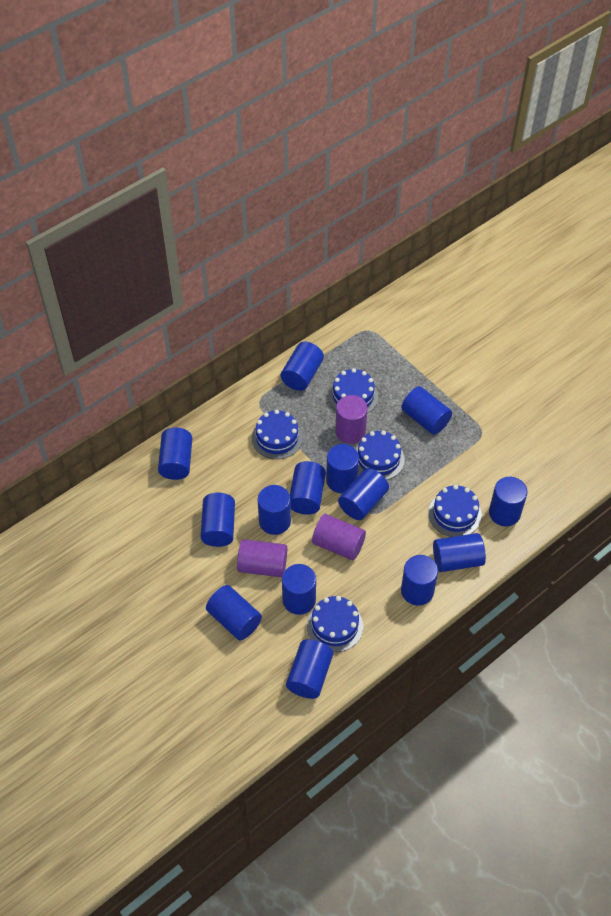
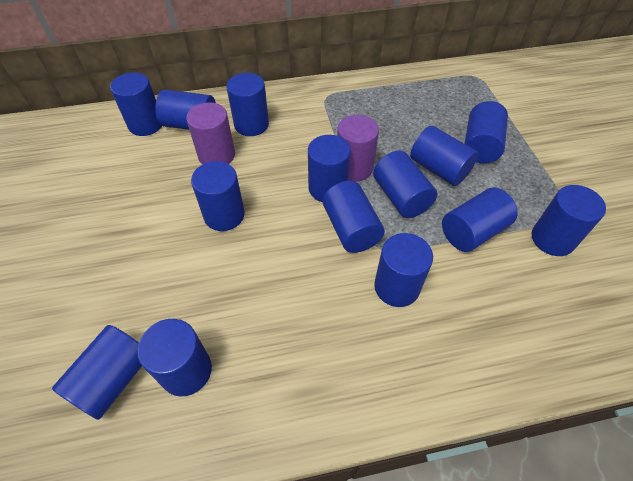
blue cake: [252,410,303,459] [307,596,363,652] [328,368,378,413] [356,431,405,480] [428,485,482,537] = 5 -> none = 0
purple cylinder: [237,539,287,577] [312,514,366,560] [335,395,367,444] = 3 -> [186,103,235,165] [337,115,379,182] = 2

